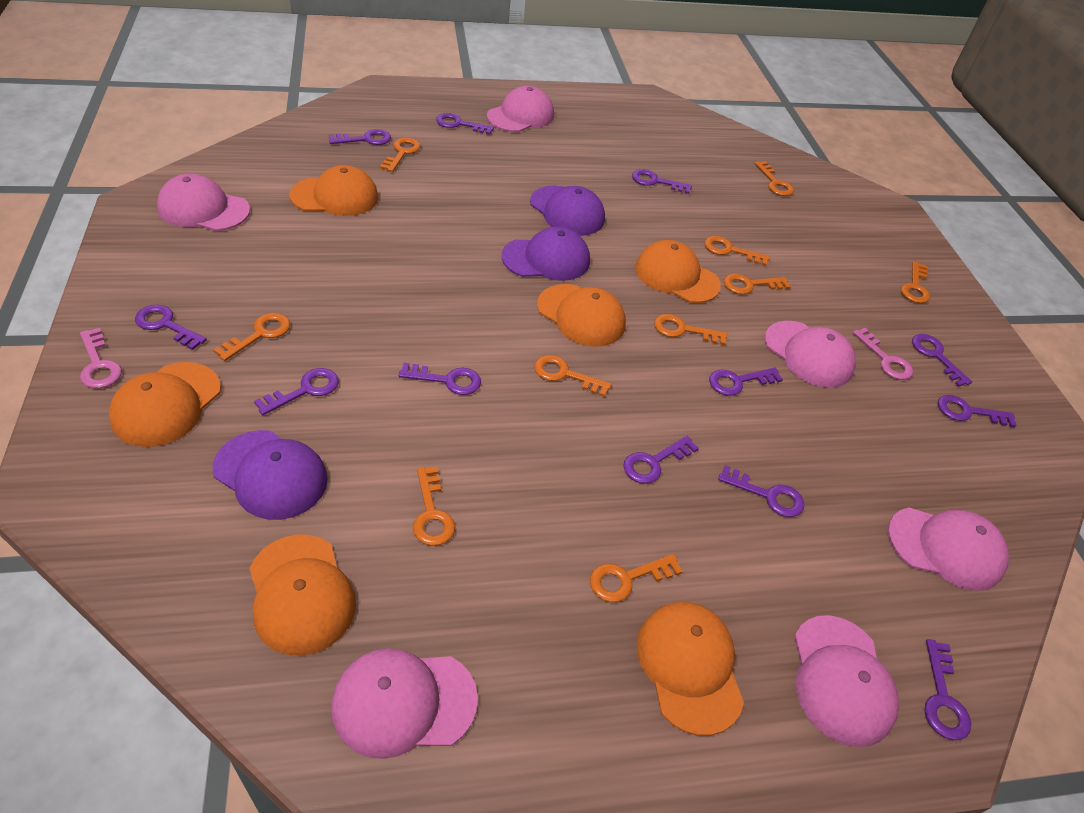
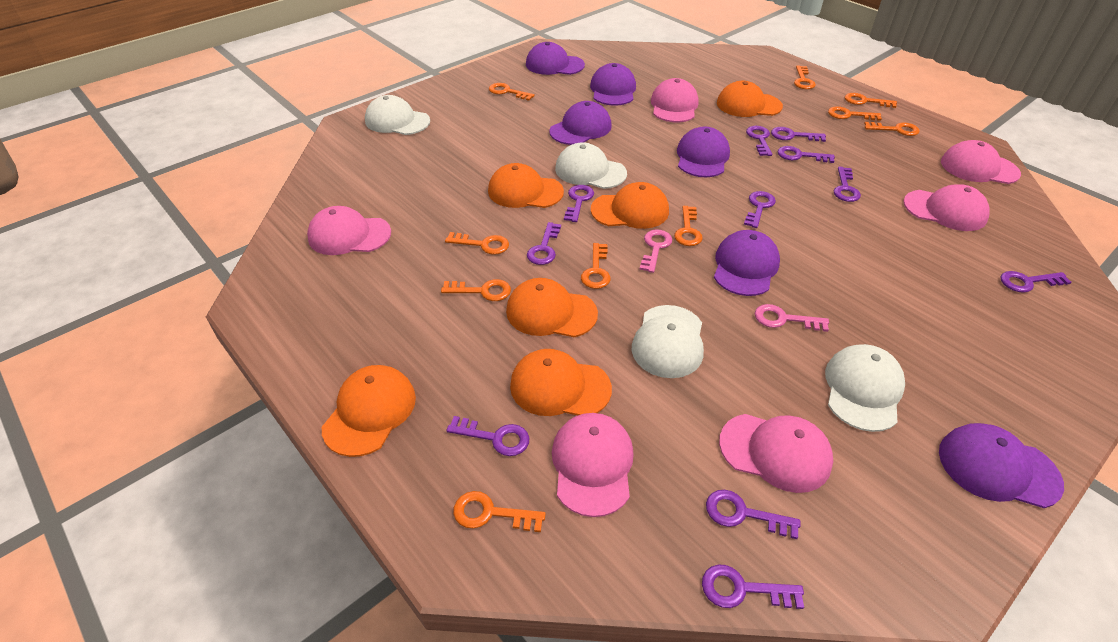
purple cap: [212,430,328,520] [502,227,590,281] [530,186,605,236] = 3 -> [526,42,585,75] [549,101,612,145] [590,63,636,106] [677,127,730,177] [714,230,780,296] [939,423,1064,508] = 6
purple key: [135,305,207,350] [254,368,339,415] [329,129,391,145] [399,363,481,395] [436,113,494,135] [623,436,699,484] [632,169,692,194] [709,367,783,396] [718,465,804,517] [912,334,972,387] [924,639,971,740] [938,395,1017,427] = 12 -> [446,416,529,456] [527,222,561,265] [564,185,594,222] [702,565,804,609] [706,490,801,539] [744,191,776,228] [746,126,772,156] [771,127,826,142] [778,146,835,163] [834,167,861,202] [1001,271,1072,293] = 11
white cap: none = 0 -> [365,95,430,135] [555,142,627,189] [632,305,704,378] [825,344,905,432] = 4

